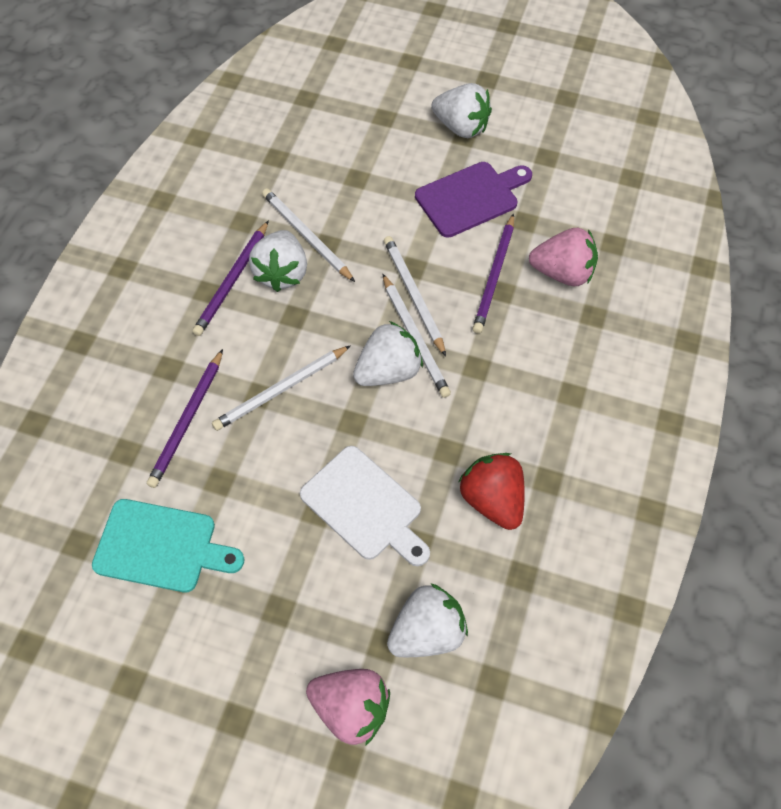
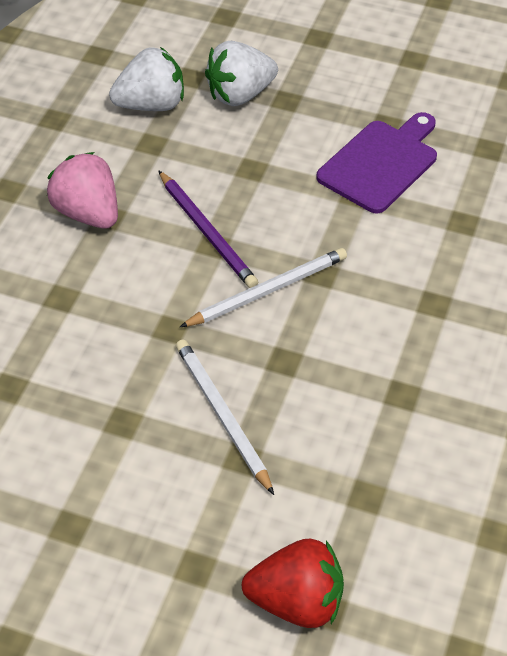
pink strawberry: [306,669,390,746] [529,228,598,286] = 2 -> [47,152,118,229] = 1
purple pencil: [147,349,223,488] [192,220,269,336] [473,213,514,334] = 3 -> [158,170,258,288] = 1
turquoise cutting board: [92,499,244,592] = 1 -> none = 0
white cutting board: [300,446,430,566] = 1 -> none = 0
white pencil: [212,345,351,431] [262,188,355,282] [383,274,451,398] [384,236,446,356] = 4 -> [176,339,274,495] [180,248,347,327] = 2
white strawberry: [249,230,307,292] [353,321,423,386] [387,583,468,657] [431,83,492,138] = 4 -> [109,47,184,111] [205,41,278,106] = 2

